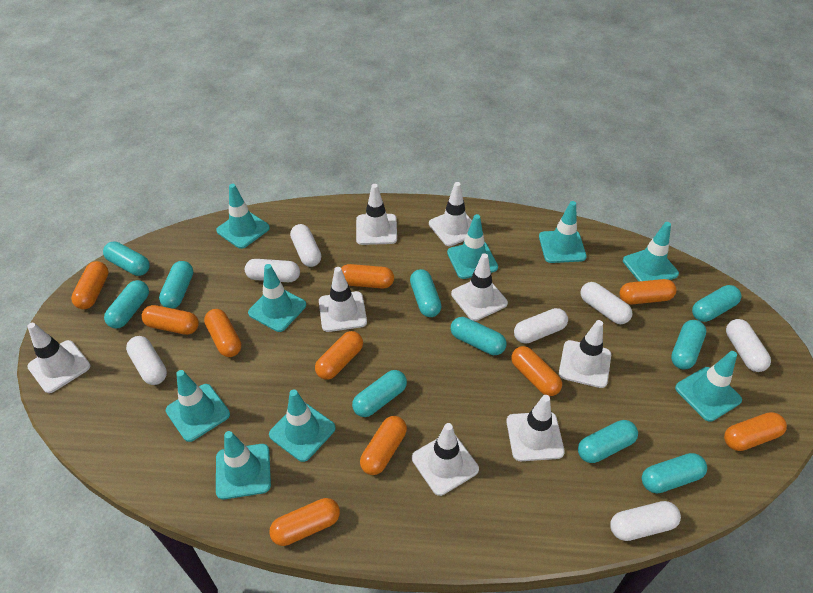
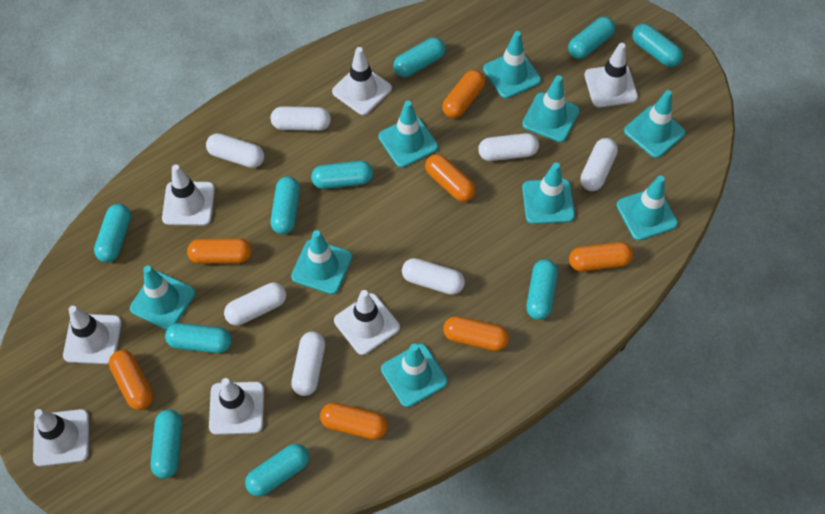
orange capsule: [71,261,109,309] [141,305,199,335] [204,309,241,357] [269,498,340,546] [315,331,363,380] [341,264,394,289] [360,416,407,475] [511,346,562,396] [619,279,676,304] [724,412,787,451] = 10 -> [109,350,153,410] [187,238,252,264] [320,403,388,440] [425,154,476,202] [442,70,485,118] [443,316,509,351] [569,242,633,272] = 7
white traffic cone: [27,323,90,393] [319,267,367,332] [356,184,397,245] [412,423,479,496] [429,182,472,246] [451,253,508,321] [506,395,565,461] [559,320,611,388] = 8 -> [33,409,89,467] [63,306,122,364] [162,164,215,226] [209,378,264,435] [332,47,392,115] [334,290,400,355] [584,43,638,108] = 7

